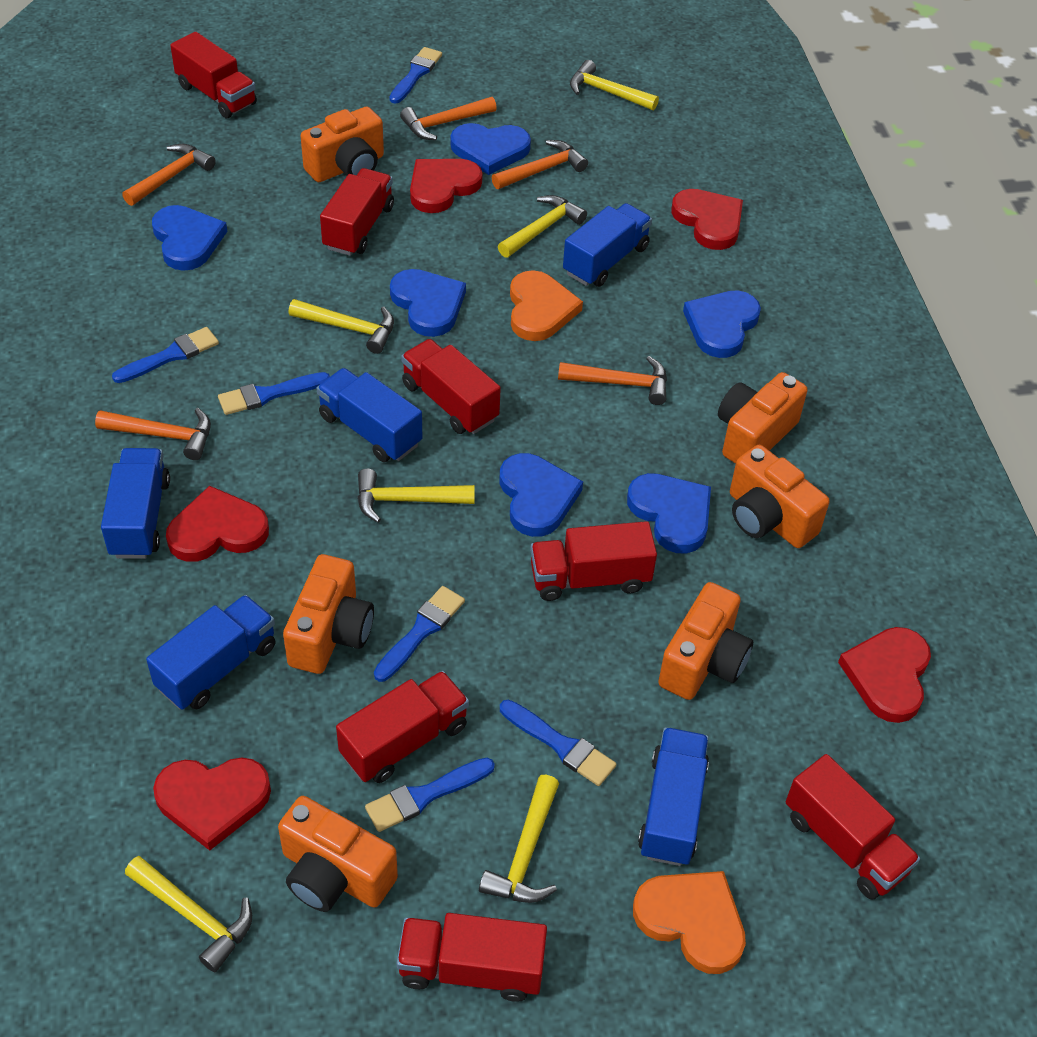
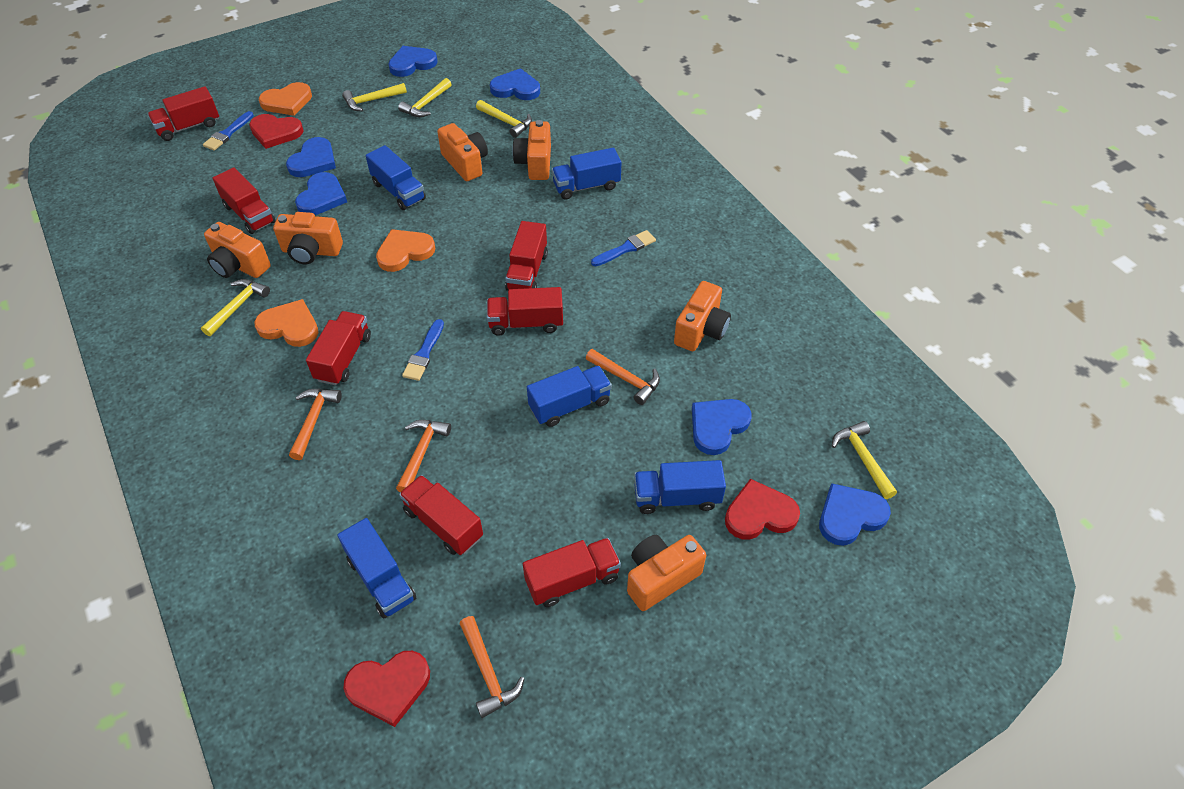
blue brush: [112,327,219,383] [218,372,330,415] [365,758,495,832] [374,586,465,682] [389,47,442,104] [500,700,616,786] = 6 -> [203,111,254,151] [402,319,444,381] [591,230,656,266] = 3
orange hammer: [95,408,211,460] [122,144,216,206] [400,97,497,140] [491,140,588,189] [558,356,667,405] = 5 -> [289,389,342,460] [396,420,451,492] [459,616,525,718] [586,349,660,405] = 4
orange heart: [510,270,583,341] [633,871,746,974] = 2 -> [254,299,318,347] [259,82,312,116] [376,229,435,272] = 3
red heart: [153,757,271,851] [166,486,269,562] [410,159,483,213] [671,189,743,250] [838,627,931,723] = 5 -> [249,114,304,149] [343,651,430,727] [725,479,800,540] = 3
yellow hammer: [125,856,252,972] [289,299,394,354] [358,469,475,523] [479,775,559,903] [498,195,587,258] [570,60,659,110] = 6 -> [201,279,270,336] [342,83,407,111] [398,78,452,117] [476,100,532,138] [832,421,897,499] = 5

